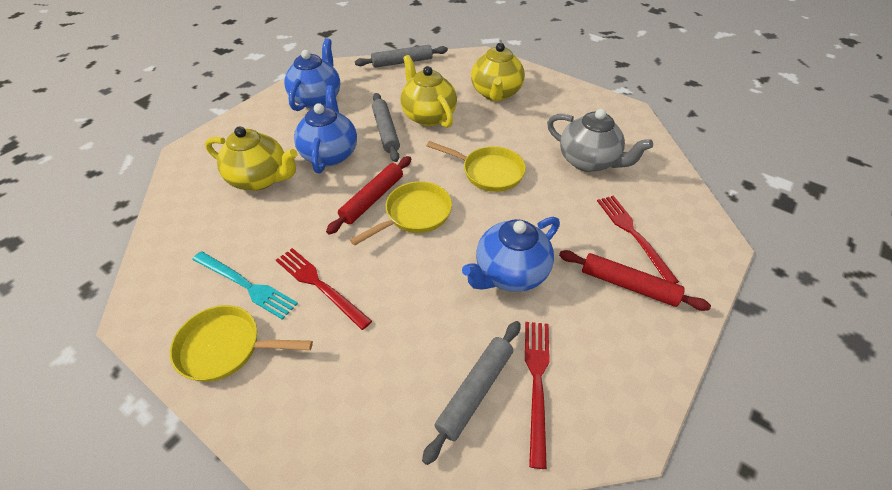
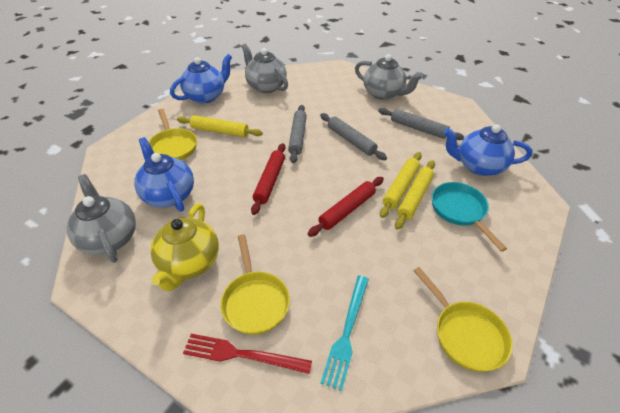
grey teapot: [547,109,653,172] = 1 -> [67,174,136,263] [241,44,288,93] [355,54,423,100] = 3
red fork: [276,248,372,330] [525,322,550,469] [597,196,679,283] = 3 -> [183,334,312,374] = 1
turquoise pan: none = 0 -> [431,182,507,252] = 1
yellow rolling pin: none = 0 -> [177,115,263,137] [380,152,422,218] [395,160,435,230] = 3
yellow teapot: [205,126,297,191] [400,55,457,128] [471,43,525,102] = 3 -> [150,203,219,291] = 1

